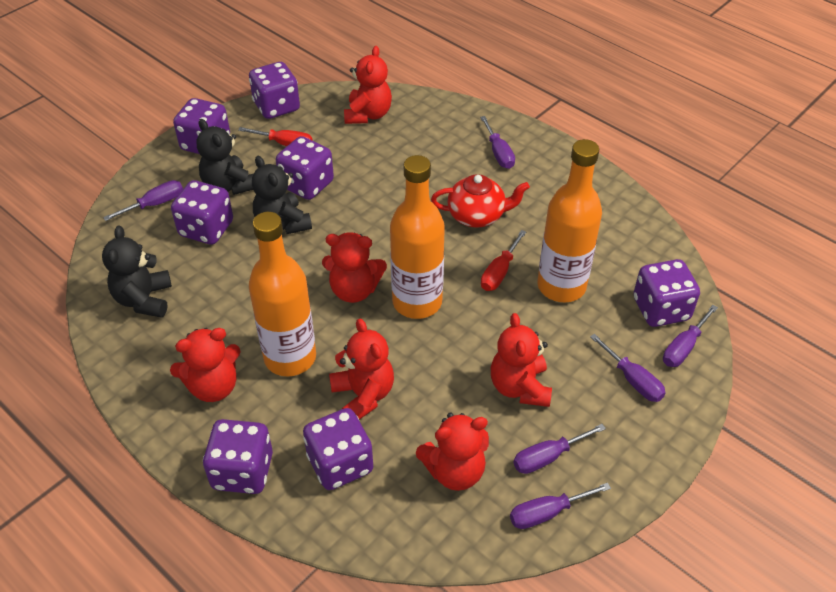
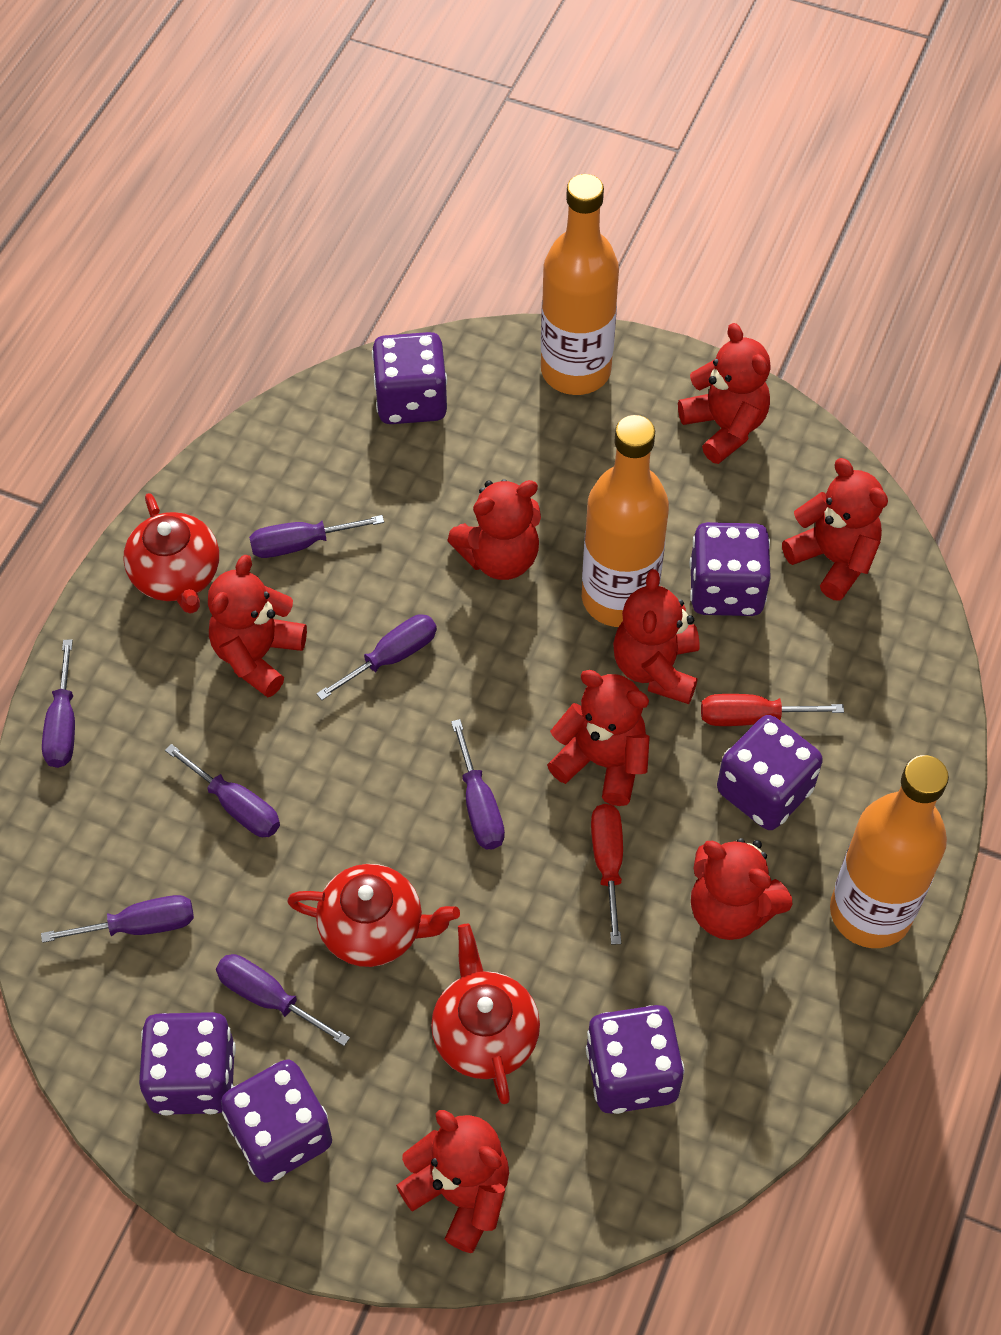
black teddy bear: [102,226,172,318] [197,119,253,195] [252,156,312,234] = 3 -> none = 0
purple dice: [171,180,233,245] [173,98,230,154] [203,419,273,494] [249,62,300,119] [276,136,334,200] [303,408,373,490] [633,259,700,327] = 7 -> [139,1012,236,1115] [221,1059,332,1183] [372,332,447,424] [586,1005,684,1114] [689,522,771,616] [717,715,823,830] = 6
purple screwdriver: [103,180,183,221] [480,116,515,169] [510,483,611,529] [513,424,606,474] [590,334,666,402] [663,305,718,367] = 6 -> [41,895,194,943] [42,640,75,768] [165,744,280,837] [216,954,350,1046] [249,515,384,558] [316,614,437,700] [451,719,505,849] = 7
red teapot: [431,174,530,228] = 1 -> [123,493,219,614] [287,864,460,967] [431,924,540,1104] = 3
red teddy bear: [170,328,241,402] [322,232,387,303] [329,319,394,420] [344,46,392,124] [416,413,489,491] [491,313,552,407] = 6 -> [208,555,307,697] [396,1110,509,1253] [447,479,541,580] [547,670,650,806] [613,569,700,704] [678,323,771,464] [691,838,793,940] [782,458,888,601] = 8

